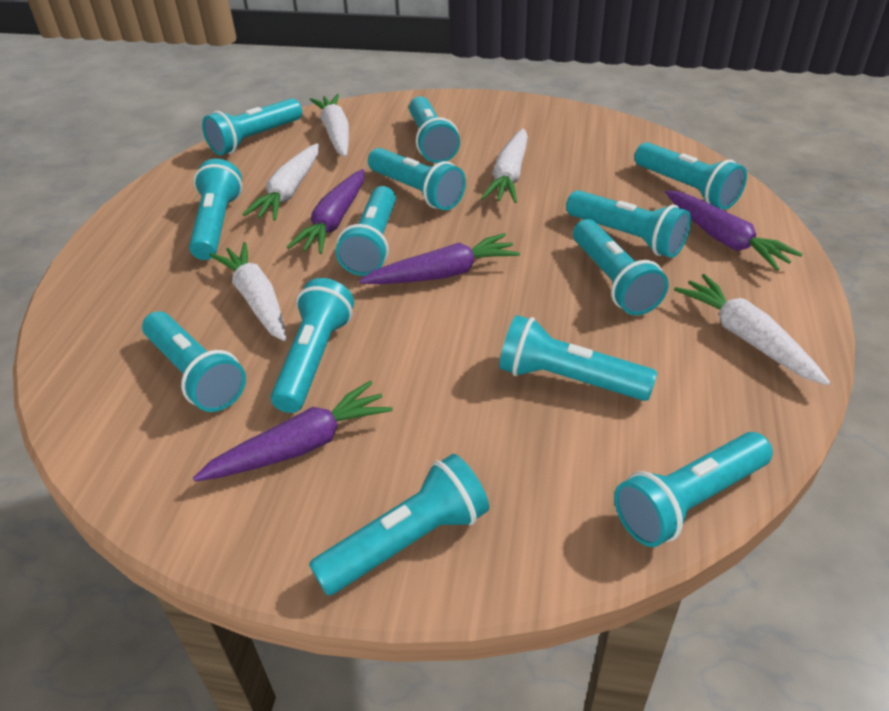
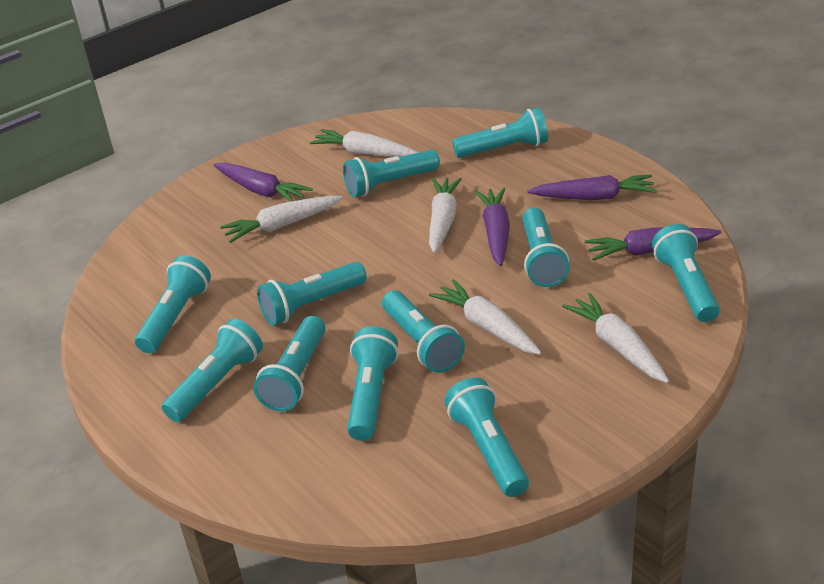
turquoise flashlight: [142,311,246,412] [189,159,243,260] [202,98,302,155] [271,278,354,413] [309,454,489,596] [336,186,396,276] [368,148,466,210] [409,96,460,163] [499,315,657,401] [566,190,691,258] [573,219,669,315] [614,432,773,547] [634,142,747,210] = 13 -> [135,255,211,353] [162,319,263,422] [253,316,325,411] [257,262,367,325] [343,150,440,197] [347,326,399,441] [382,290,465,373] [444,377,529,497] [452,108,548,158] [522,208,569,287] [652,224,720,322] = 11

